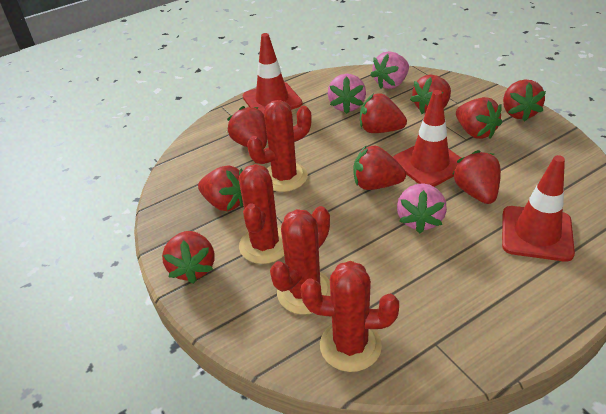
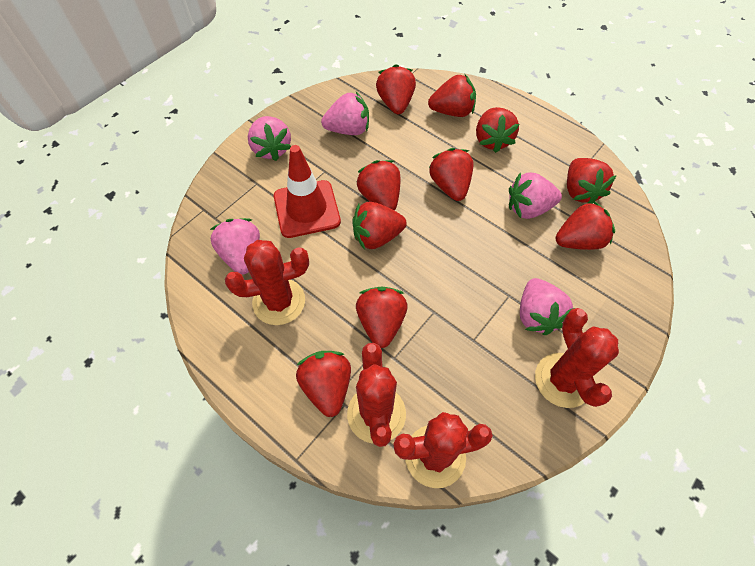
pink strawberry: [328,74,366,114] [370,51,409,89] [397,183,447,234] = 3 -> [210,218,260,275] [248,116,291,161] [321,92,369,135] [509,172,562,219] [520,278,575,335] = 5
red strawberry: [162,231,215,284] [198,165,243,211] [227,106,267,149] [354,146,406,190] [360,93,407,133] [410,75,451,114] [452,150,501,204] [456,97,502,139] [503,79,546,122] = 9 -> [296,351,351,417] [352,202,407,250] [356,287,408,348] [357,160,400,210] [376,64,416,114] [428,75,476,117] [429,148,473,201] [476,107,519,153] [556,201,615,250] [567,158,617,204] = 10
red traffic cone: [243,33,303,114] [393,90,461,187] [502,155,575,262] = 3 -> [274,145,341,238] = 1

